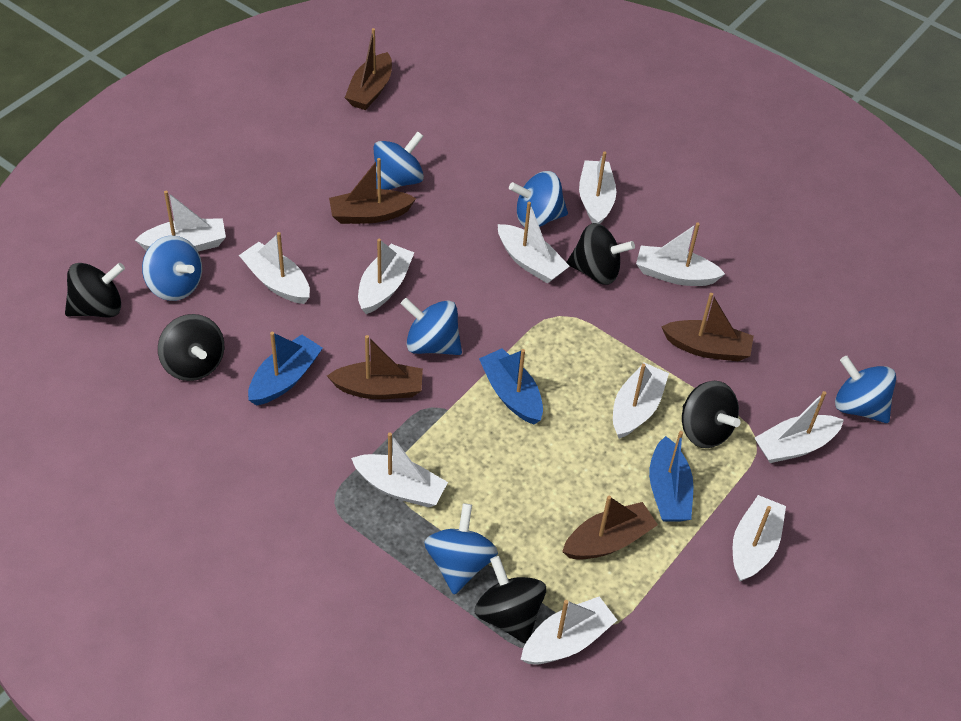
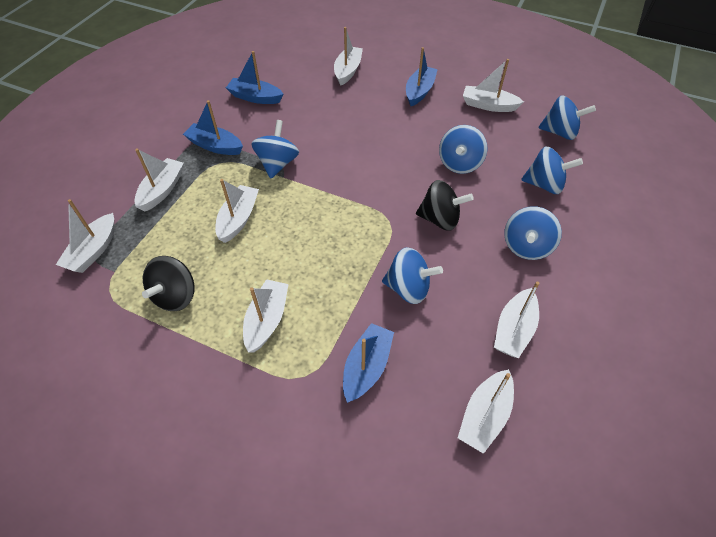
black spinning top: [65,263,125,318] [158,314,224,381] [475,556,546,644] [567,223,635,285] [682,381,741,448] = 5 -> [142,256,195,311] [416,180,474,231] = 2
blue boat: [248,332,323,406] [479,348,543,424] [649,431,693,521] = 3 -> [183,100,243,155] [226,51,283,104] [343,323,394,403] [406,47,438,106] = 4
brown boat: [327,335,423,399] [329,158,416,224] [345,28,392,110] [562,496,658,560] [661,293,754,361] = 5 -> none = 0
white boat: [135,191,226,251] [239,232,310,304] [351,433,448,508] [358,239,414,314] [498,202,570,284] [521,596,617,664] [579,151,616,224] [613,362,669,439] [636,223,725,286] [733,495,786,582] [755,391,844,463] = 11 -> [56,199,114,273] [134,148,184,212] [215,179,259,243] [243,279,289,352] [334,27,363,85] [458,369,514,454] [463,59,524,112] [494,282,540,358] = 8

